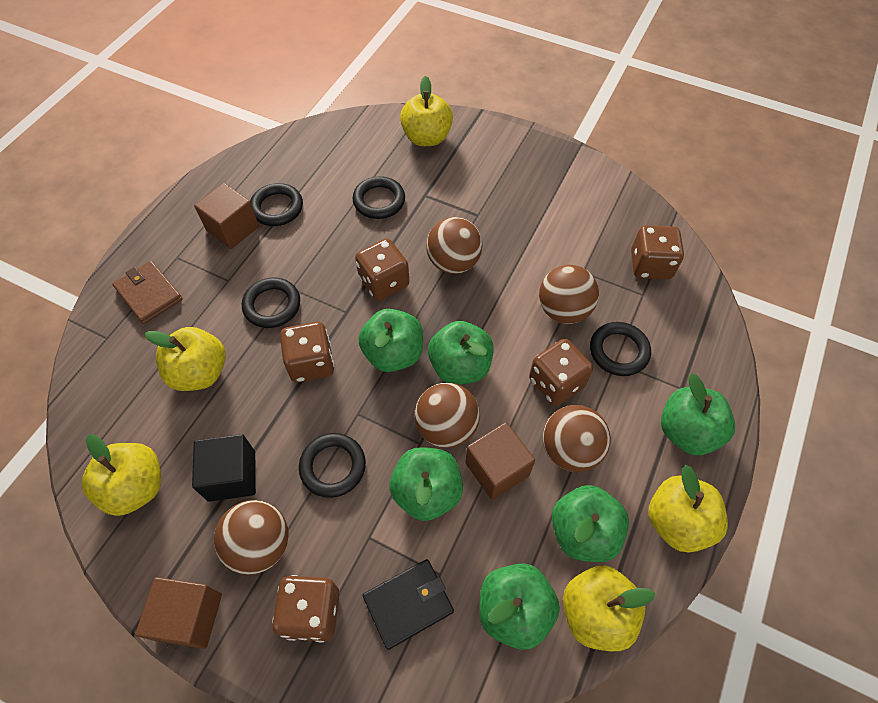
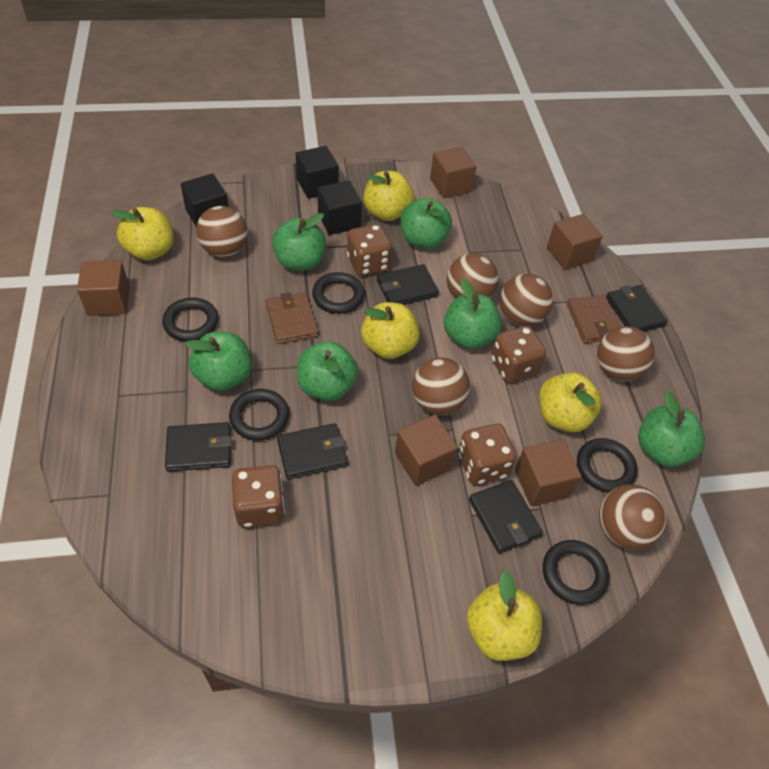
black cube: [192,434,256,502] = 1 -> [181,174,228,227] [296,146,339,199] [318,181,362,235] = 3
black wallet: [363,559,454,650] = 1 -> [165,422,231,472] [277,423,348,479] [377,264,439,305] [469,480,543,553] [606,285,668,332] = 5
brown ball: [214,500,289,575] [415,383,480,448] [426,217,482,274] [539,265,599,324] [543,405,611,472] = 5 -> [196,206,248,257] [412,358,470,415] [447,253,499,299] [500,274,553,326] [597,326,655,381] [599,484,666,550] = 6
brown cube: [135,577,222,649] [194,183,259,249] [465,422,535,500] = 3 -> [77,260,130,316] [395,415,458,486] [430,147,477,198] [515,439,582,506] [547,214,603,270] = 5
brown dice: [272,575,340,642] [280,322,334,382] [355,239,409,301] [529,339,593,406] [631,225,684,279] = 5 -> [232,465,285,528] [347,224,392,276] [458,424,516,485] [491,326,546,383] = 4
brown wallet: [113,261,183,324] = 1 -> [266,292,319,344] [567,295,621,343] = 2

